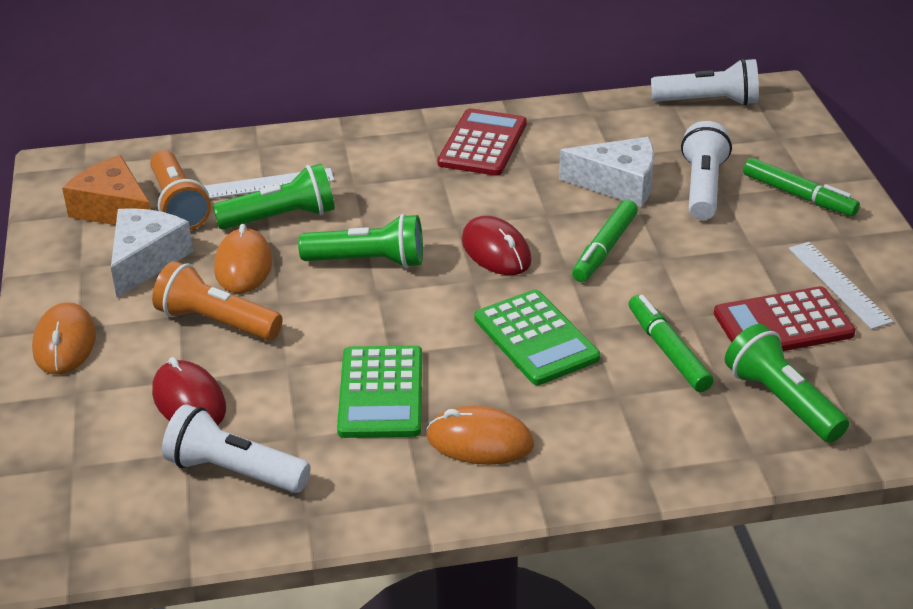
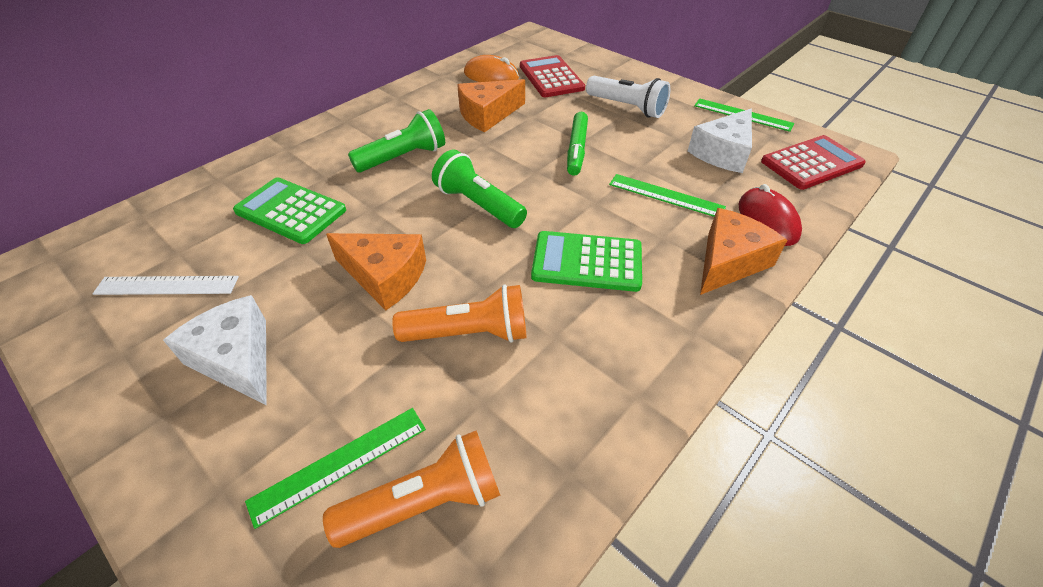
green flashlight: [213,163,335,230] [298,214,423,268] [725,324,849,443] = 3 -> [348,109,445,172] [432,149,527,228] = 2
green marker: [572,200,638,282] [629,295,714,392] [743,158,860,216] = 3 -> [567,112,588,176] = 1
green ruler: none = 0 -> [245,408,426,529] [609,174,726,217] [694,98,794,132] = 3
orange cheese: [62,155,151,225] = 1 -> [326,233,426,310] [457,79,525,132] [700,208,787,295] = 3
orange mouse: [32,302,96,375] [214,224,272,293] [426,406,534,465] = 3 -> [464,55,519,82] = 1
red mouse: [152,357,226,425] [462,216,532,275] = 2 -> [738,184,802,246] = 1
white flashlight: [162,404,311,493] [651,58,759,106] [681,121,732,220] = 3 -> [586,76,670,118] = 1
white ruler: [204,168,334,199] [789,242,893,329] = 2 -> [93,276,239,295] = 1

